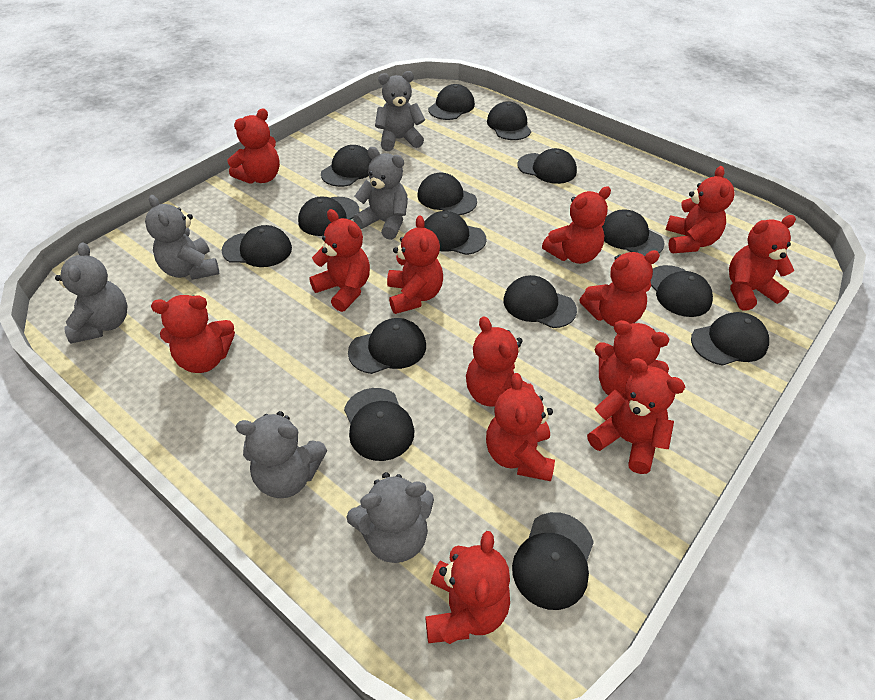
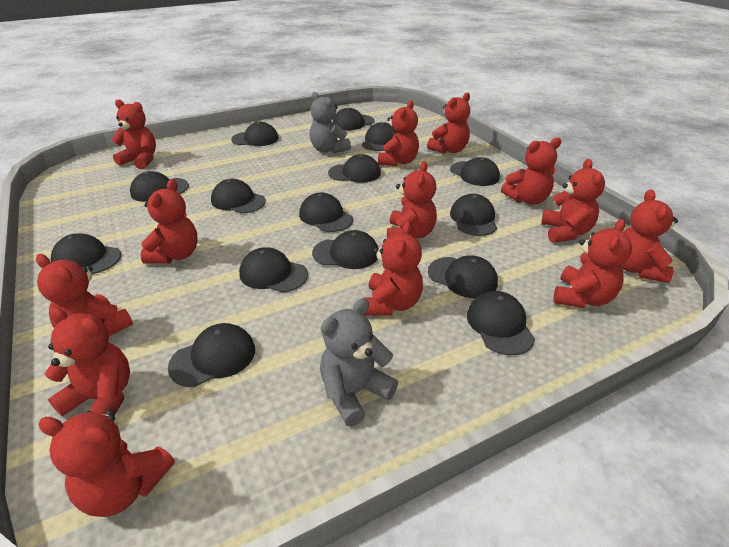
grey teddy bear: [55,242,128,344] [145,195,219,280] [236,411,327,498] [347,472,434,563] [353,147,408,240] [375,71,425,151] = 6 -> [309,92,351,153] [320,298,398,426] = 2

